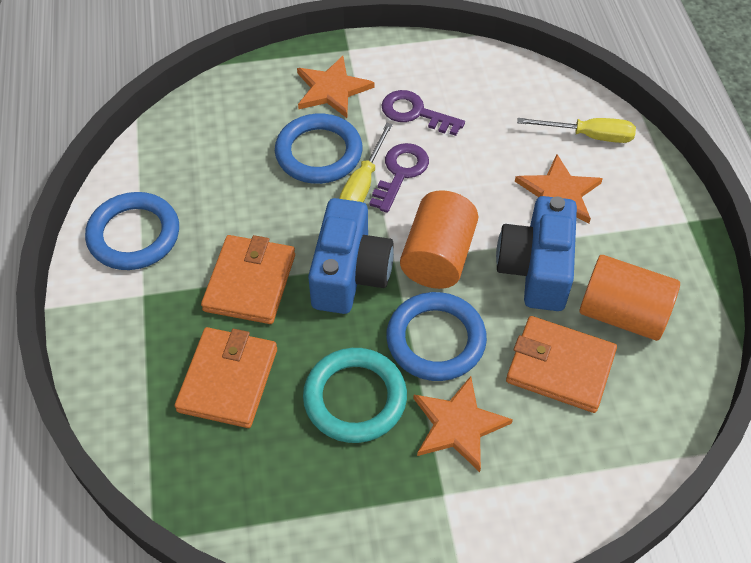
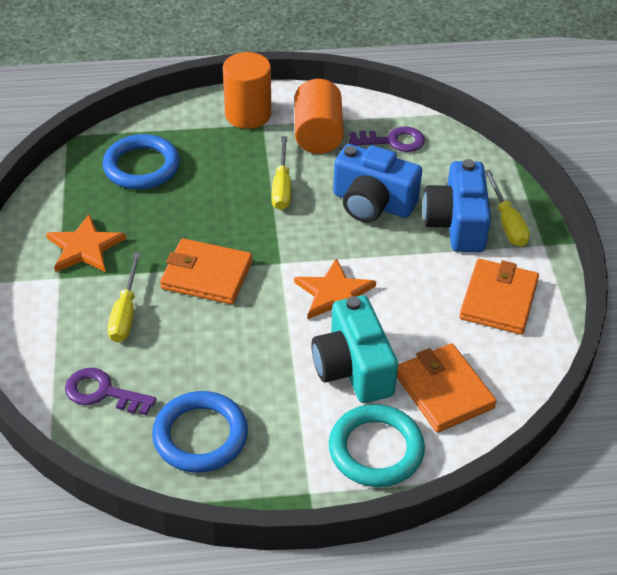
blue ring: [85,192,179,270] [275,113,363,184] [386,292,487,381] = 3 -> [102,134,180,190] [152,391,248,473] = 2
orange star: [297,56,374,118] [413,376,513,472] [515,154,603,223] = 3 -> [46,214,126,272] [294,258,376,319] = 2
turquoise camera: none = 0 -> [311,295,398,403] = 1
yellow screwdriver: [339,123,393,202] [517,118,636,143] = 2 -> [108,252,141,342] [272,136,291,210] [485,170,530,247] = 3

